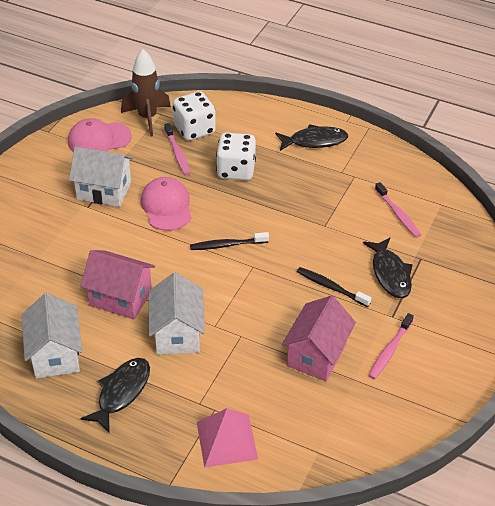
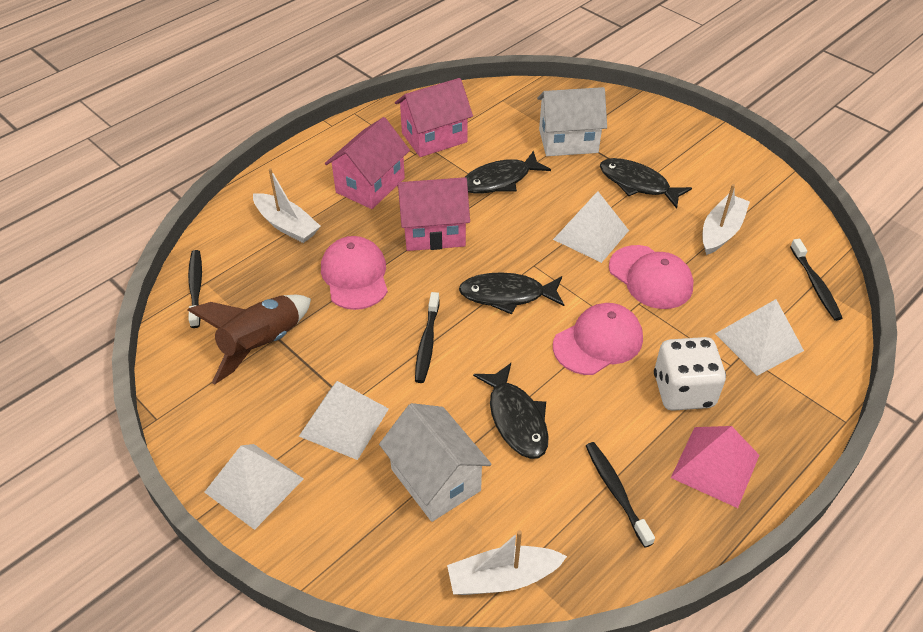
black fish: [80,358,150,433] [275,124,348,151] [363,238,413,298] = 3 -> [459,272,564,315] [465,150,551,194] [473,363,549,459] [600,158,692,209] = 4
black toothbrush: [190,232,269,250] [297,267,371,307] = 2 -> [188,250,202,328] [415,292,440,383] [586,442,655,547] [790,239,842,321] = 4
pink cap: [68,118,132,152] [140,177,192,231] = 2 -> [321,236,388,310] [553,303,643,375] [609,245,694,309] = 3
pink house: [80,250,155,320] [282,296,356,381] = 2 -> [325,117,410,209] [395,78,473,157] [398,177,470,251] = 3
pink toothbrush: [164,123,190,175] [369,313,414,379] [375,182,421,238] = 3 -> none = 0
white boat: none = 0 -> [253,168,321,243] [447,530,567,595] [702,184,750,255] = 3
white dice: [173,91,216,141] [216,133,256,181] = 2 -> [654,337,726,411] = 1
white house: [22,293,82,378] [69,147,133,207] [149,272,205,355] = 3 -> [379,403,491,522] [537,87,607,156] = 2
white pyramid: none = 0 -> [204,444,304,530] [299,381,389,460] [553,191,629,263] [715,299,804,376] = 4

